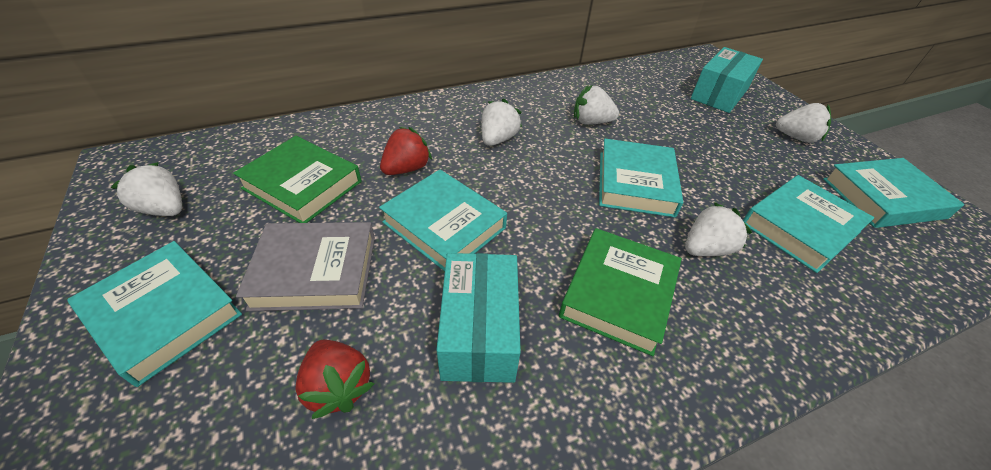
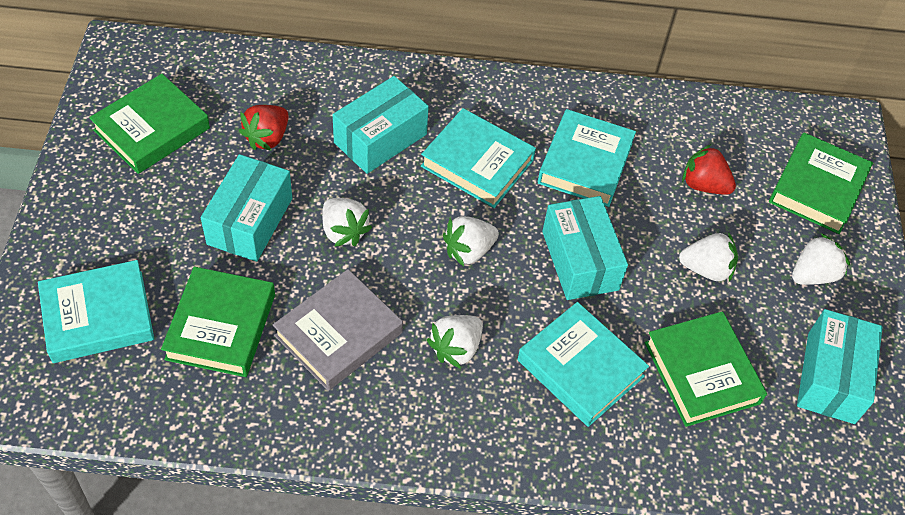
green book: [233,136,362,223] [559,228,682,356] = 2 -> [89,74,210,174] [161,267,275,377] [645,311,767,427] [769,132,873,234] = 4
turquoise book: [67,241,242,387] [379,169,507,271] [599,139,683,218] [743,175,874,273] [823,158,964,228] = 5 -> [38,260,154,363] [421,108,536,208] [517,302,649,427] [538,109,636,207] = 4
turquoise box: [436,253,521,383] [691,47,763,113] = 2 -> [201,154,292,262] [333,76,429,174] [542,196,628,300] [797,309,882,424] = 4

